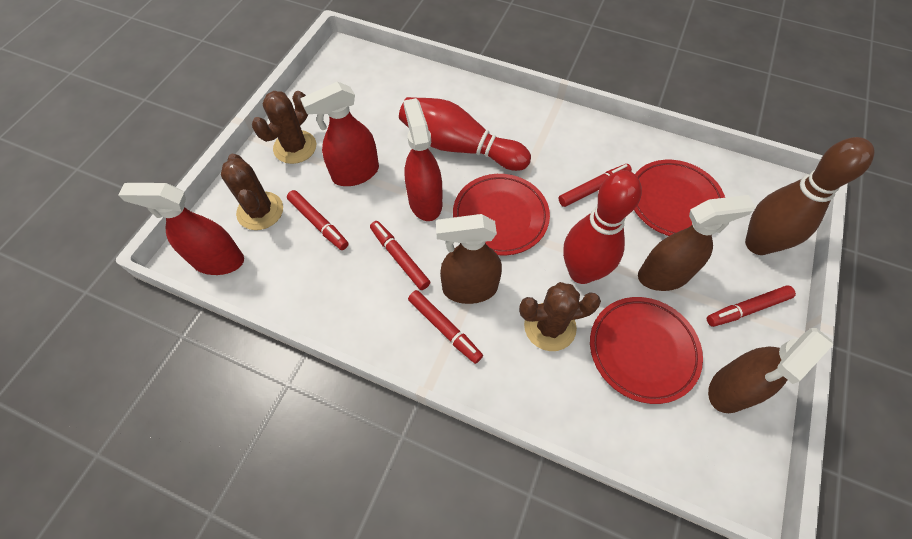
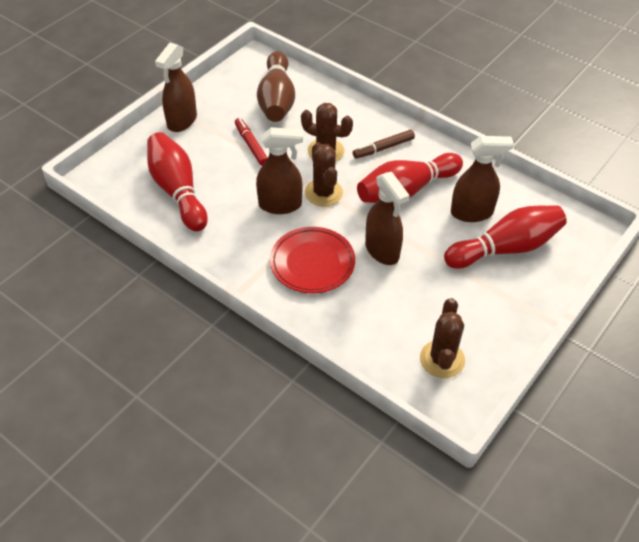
brown marker: none = 0 -> [353,130,415,159] = 1
brown spray bottle: [436,214,502,304] [638,195,755,291] [708,328,834,413] = 3 -> [155,43,197,132] [256,127,303,214] [365,172,410,265] [451,136,514,222] = 4
red bowling pin: [399,97,531,171] [563,170,642,284] = 2 -> [147,132,208,231] [357,153,463,203] [444,205,567,269] = 3
red marker: [287,190,349,250] [370,221,430,290] [408,290,483,364] [558,164,632,207] [707,285,796,327] = 5 -> [235,118,268,166] = 1
red plate: [453,174,550,256] [590,297,703,404] [634,160,725,236] = 3 -> [270,227,355,294] = 1
red spray bottle: [119,183,244,275] [300,82,379,186] [403,98,442,221] = 3 -> none = 0

